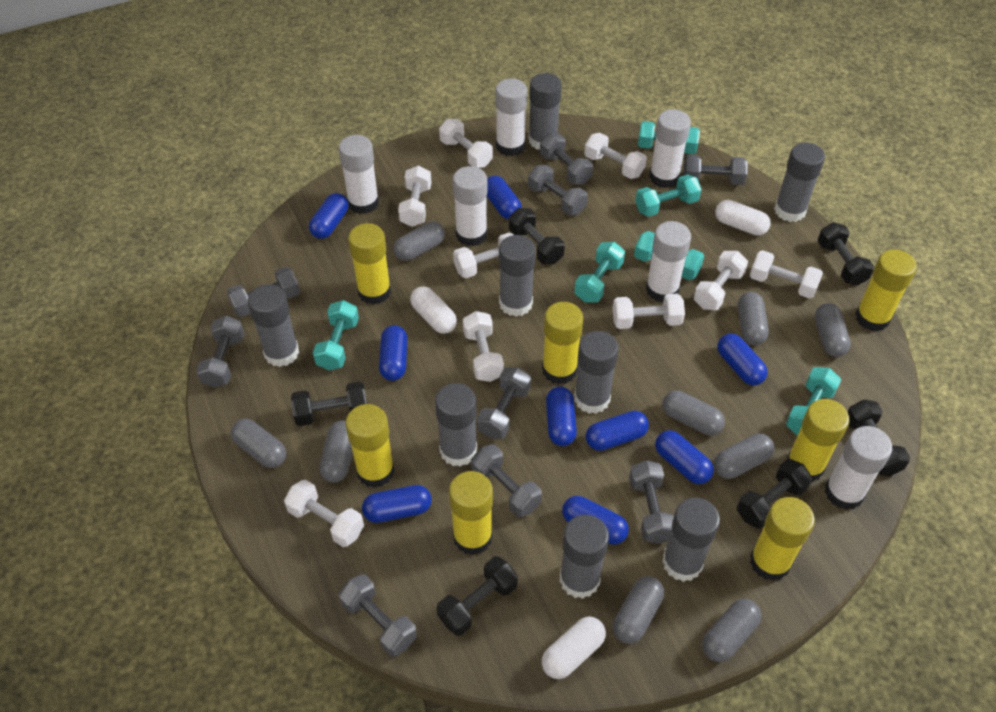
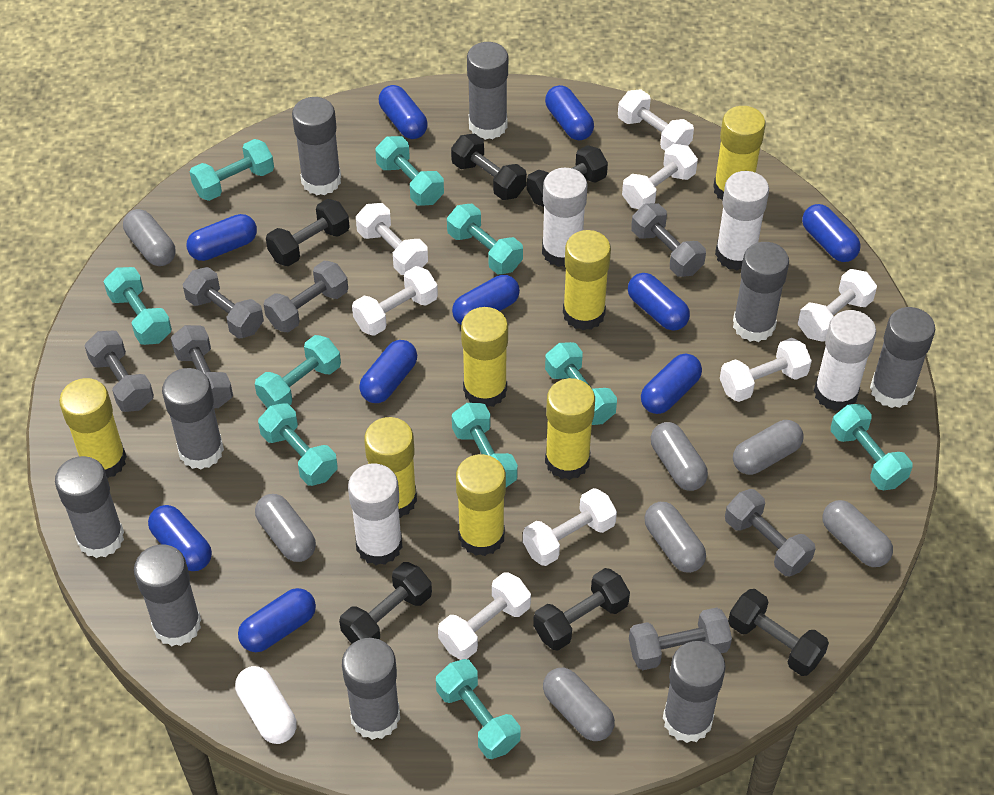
blue capsule: [309,193,348,239] [362,485,432,523] [379,325,408,381] [487,175,522,219] [546,386,577,446] [562,496,629,544] [586,411,649,451] [655,430,714,484] [717,333,768,385] = 9 -> [148,505,212,571] [186,214,257,261] [238,588,316,652] [359,340,417,403] [379,85,428,139] [452,275,520,325] [545,85,594,140] [628,273,690,331] [641,354,702,414] [802,204,861,262] = 10
grey capsule: [231,419,286,468] [319,421,353,483] [393,221,445,261] [613,576,664,644] [662,391,725,435] [702,599,761,662] [714,434,774,479] [738,292,769,345] [815,303,851,357] = 9 -> [123,209,175,266] [255,494,316,562] [543,668,615,741] [644,502,706,573] [651,422,708,491] [733,420,804,475] [823,500,893,567] = 7
grey dumbbell: [196,316,244,388] [227,267,300,317] [339,574,417,657] [471,444,542,517] [477,367,531,439] [528,165,588,216] [540,133,593,185] [629,460,674,544] [683,155,748,185] = 9 -> [85,330,154,412] [171,325,233,408] [183,267,264,339] [263,261,348,332] [629,607,732,670] [631,203,706,277] [725,489,816,576] = 7
grey glue stick: [248,284,299,367] [435,383,477,467] [499,235,535,317] [529,73,562,150] [559,515,609,599] [574,331,619,414] [662,498,720,582] [774,142,825,222] = 8 -> [55,456,124,558] [134,545,201,647] [162,368,224,470] [292,97,341,195] [342,638,400,740] [467,42,508,140] [663,641,726,743] [733,242,789,342] [870,307,935,408] = 9
turquoise dumbbell: [313,300,359,370] [574,242,625,302] [634,231,704,280] [635,174,702,217] [638,121,700,154] [786,367,841,436] = 6 -> [104,267,172,345] [190,139,274,201] [255,335,341,408] [258,403,338,486] [375,136,444,206] [436,659,520,759] [447,204,523,274] [452,403,518,487] [545,342,617,425] [831,404,912,490] = 10
white capsule: [410,286,457,334] [542,617,606,679] [715,200,771,236] = 3 -> [235,666,297,744] = 1
white dumbbell: [284,480,364,547] [398,166,431,227] [439,119,493,168] [453,233,514,278] [463,311,504,382] [584,133,647,179] [613,294,685,329] [694,251,748,310] [750,250,823,299] = 9 -> [352,266,438,336] [356,203,428,275] [438,572,531,660] [523,488,617,566] [618,89,694,151] [622,144,698,209] [720,338,812,402] [798,269,877,342] = 8
white glue stick: [339,135,379,214] [453,166,487,246] [495,78,527,156] [646,221,691,302] [649,109,691,188] [824,426,892,510] = 6 -> [348,464,403,565] [542,168,588,267] [715,171,769,271] [814,310,876,411] = 4

